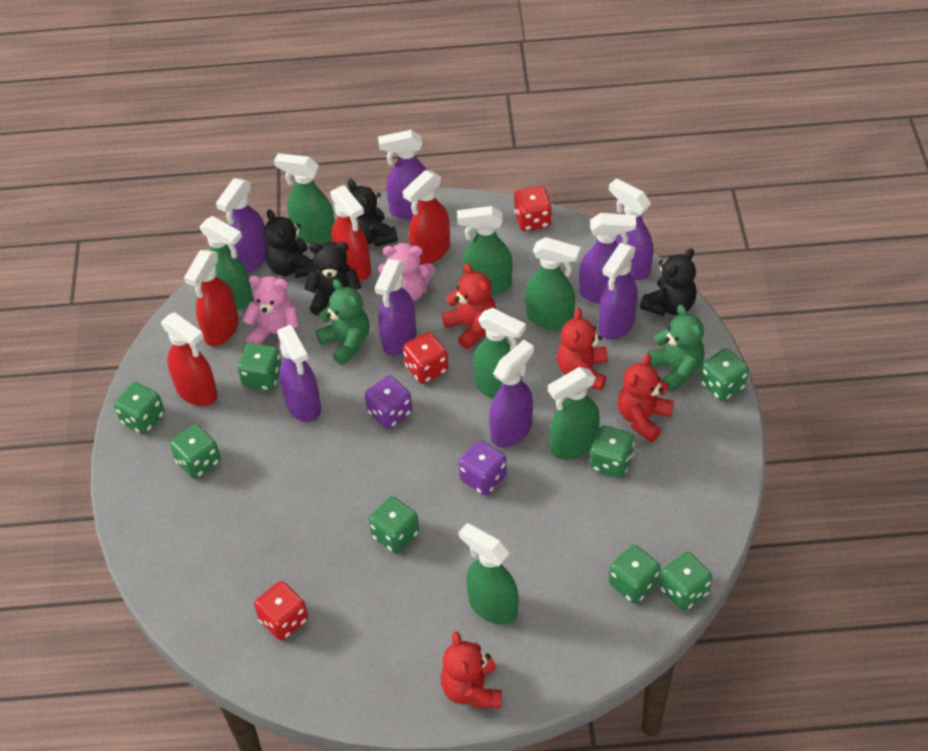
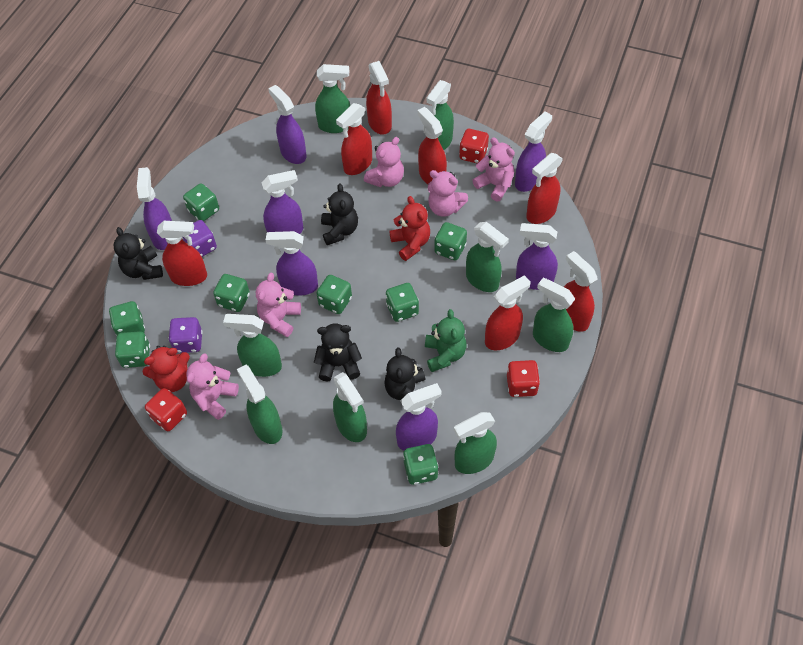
green spray bottle: [199,216,253,309] [274,153,335,244] [457,206,513,295] [459,523,518,625] [473,308,526,399] [525,237,580,329] [548,367,600,460] = 7 -> [223,314,282,377] [237,365,283,444] [315,64,350,133] [333,372,367,442] [426,80,454,150] [454,412,497,474] [466,222,509,292] [533,278,575,352] = 8
green teddy bear: [316,279,370,365] [647,305,705,392] = 2 -> [425,309,467,372] = 1
pink teddy bear: [242,275,299,350] [378,242,435,301] = 2 -> [186,353,239,420] [256,273,301,337] [364,137,404,187] [428,170,468,217] [472,138,515,201] = 5
purple spray bottle: [216,178,267,273] [277,325,321,422] [375,259,416,356] [378,130,427,220] [489,340,534,448] [579,213,636,303] [599,243,638,340] [609,178,653,280] = 8 -> [137,167,172,250] [262,170,303,234] [266,231,318,296] [268,85,306,164] [396,383,442,451] [515,112,552,192] [516,223,558,290] = 7
red spray bottle: [161,312,217,406] [184,250,239,346] [330,185,371,281] [403,170,450,265] = 4 -> [157,221,207,286] [336,103,372,175] [366,61,392,135] [417,107,447,184] [485,275,531,350] [526,153,563,224] [564,251,598,332] = 7
red teddy bear: [441,631,502,708] [442,263,496,349] [557,308,608,391] [618,354,674,442] = 4 -> [143,346,190,392] [389,196,430,261] = 2

